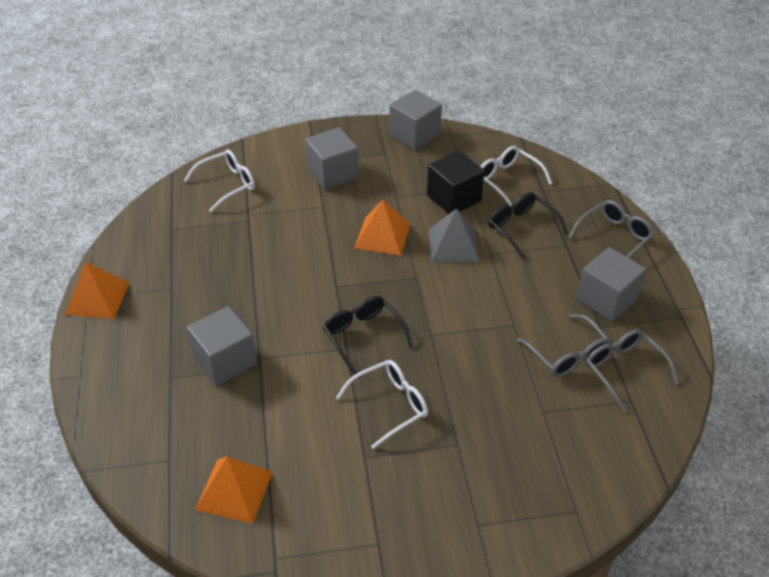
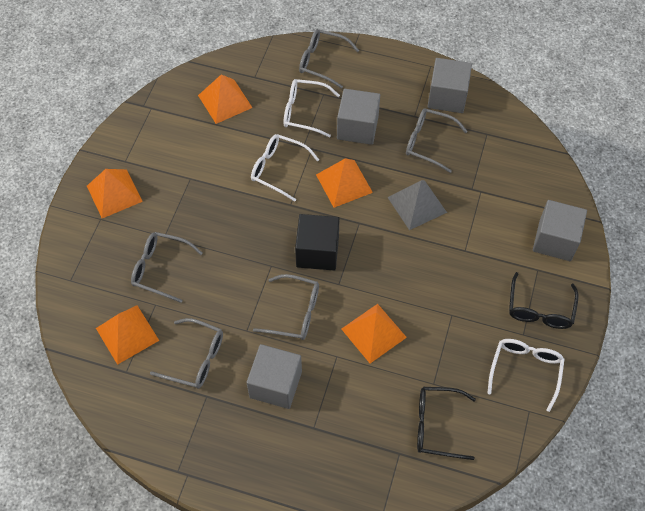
grey glasses: [517,314,611,377] [569,200,654,258] [586,329,679,412] = 3 -> [131,232,203,303] [150,318,223,389] [253,274,319,340] [299,29,359,89] [406,108,467,173] = 5
orange pyramid: [65,262,130,319] [195,457,273,524] [354,200,410,256] = 3 -> [87,169,143,218] [96,305,159,365] [198,74,253,124] [316,158,373,208] [341,304,407,363] = 5

